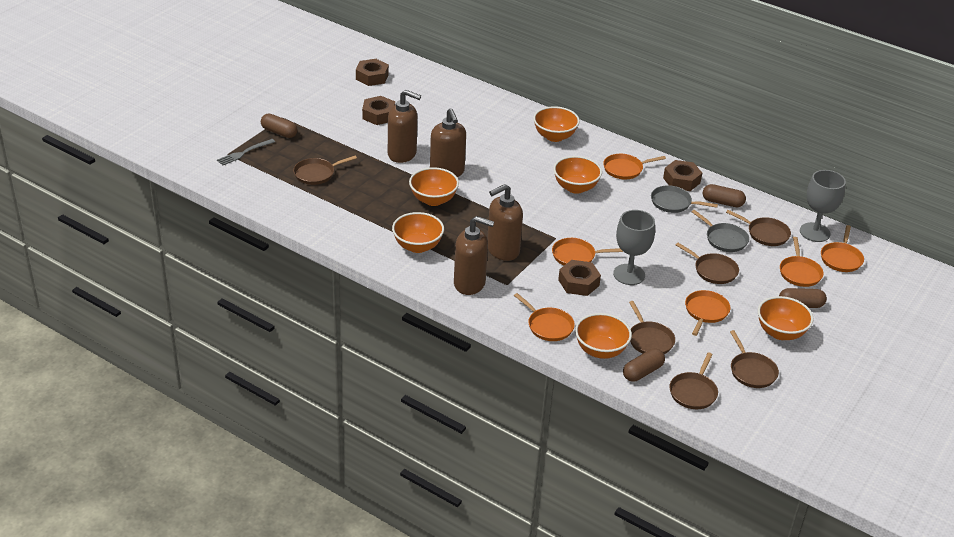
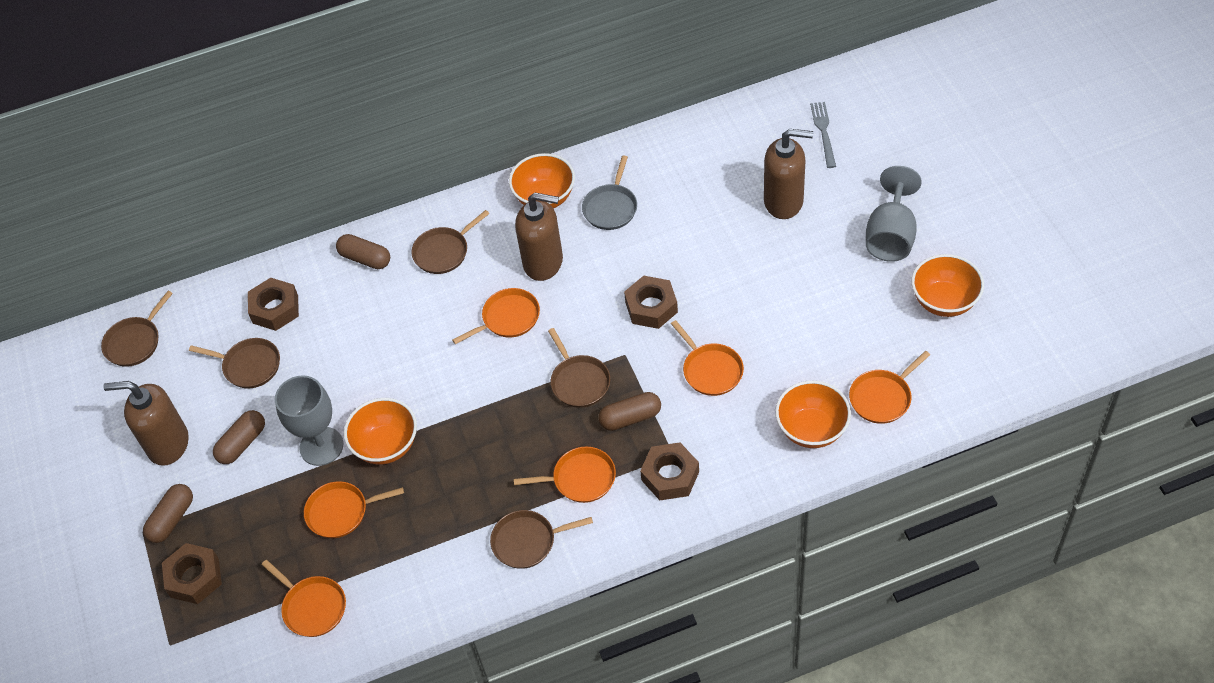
brown pan: [293,156,357,185] [629,301,675,354] [669,352,718,409] [676,242,739,284] [726,210,791,246] [730,330,779,388] = 6 -> [101,291,173,367] [189,338,280,388] [411,210,490,274] [490,510,593,569] [548,328,610,408] = 5
brown soap dispenser: [388,90,421,163] [430,108,466,177] [454,216,494,295] [487,184,523,261] = 4 -> [103,381,189,466] [515,193,563,281] [764,129,813,219] = 3
grey pan: [651,185,718,213] [692,210,749,252] = 2 -> [582,155,637,230] = 1
orange bowl: [392,212,444,253] [409,167,459,206] [533,106,580,142] [553,156,602,194] [575,313,632,359] [758,296,814,340] = 6 -> [344,398,417,464] [509,153,575,208] [775,381,851,448] [911,254,984,317] = 4

